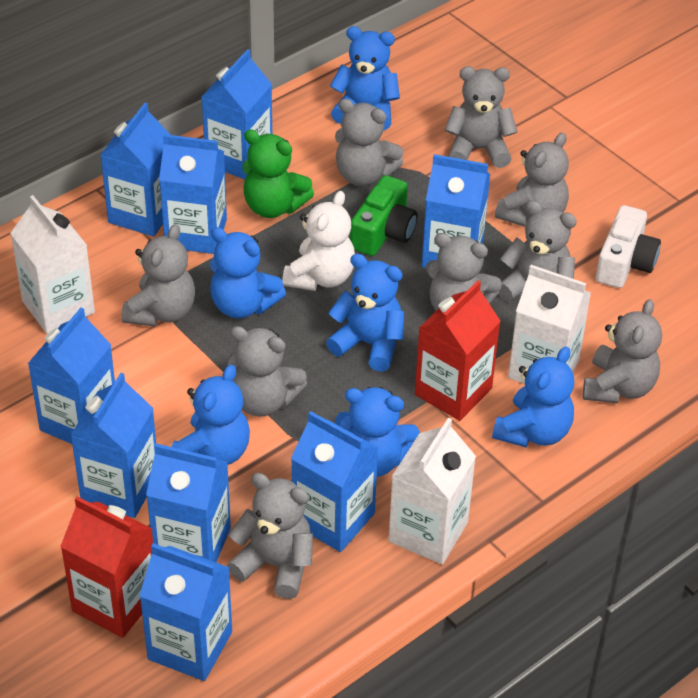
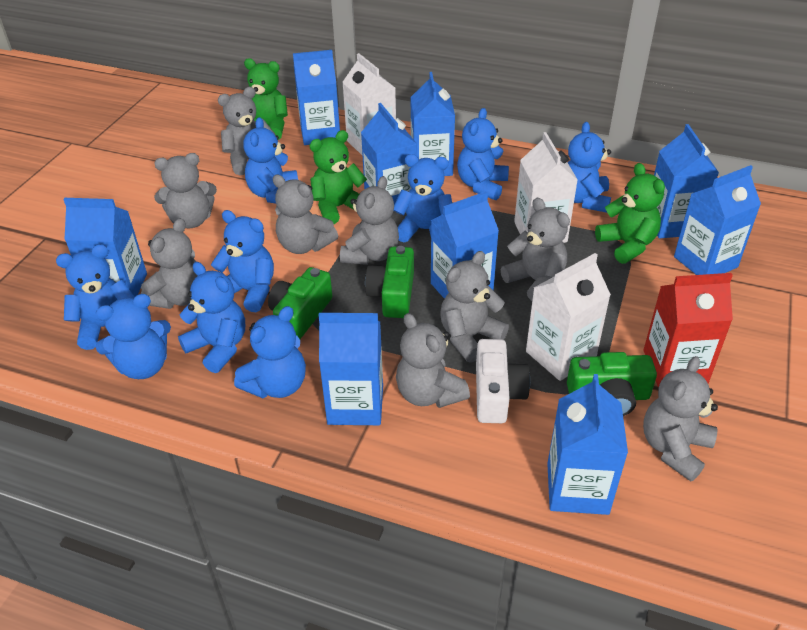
blue teddy bear: [172,365,250,465] [210,227,286,318] [326,254,404,372] [330,26,400,131] [335,387,420,477] [492,347,574,448] = 6 -> [56,244,135,350] [95,294,171,379] [178,262,245,373] [211,210,274,312] [234,306,306,398] [243,117,298,204] [394,154,452,242] [457,108,509,200] [568,122,611,213] = 9
green camera: [350,175,418,256] = 1 -> [268,267,332,339] [365,246,414,318] [567,352,657,416] = 3
green teddy bear: [242,129,314,218] = 1 -> [244,58,288,140] [310,130,367,224] [595,163,665,264] = 3
red carton: [60,497,153,638] [415,281,500,421] = 2 -> [643,273,733,387] = 1
white teddy bear: [282,191,355,291] = 1 -> none = 0

